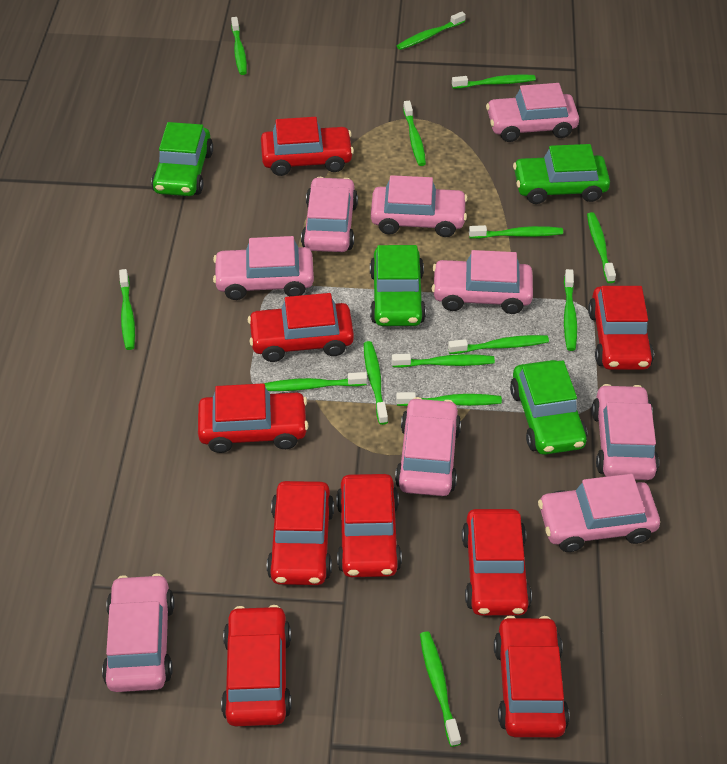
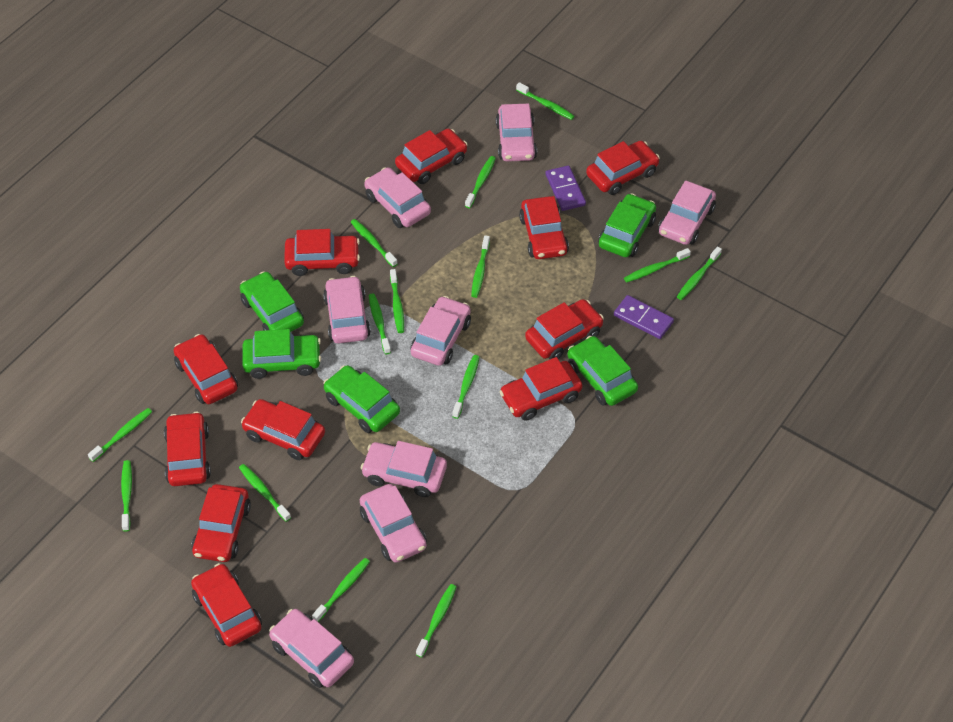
green car: [151,122,213,196] [370,245,426,326] [510,360,588,455] [513,144,610,204] = 4 -> [240,271,304,332] [242,329,321,379] [324,365,400,433] [567,336,638,406] [598,193,656,257] = 5
pink car: [102,574,174,692] [213,236,314,300] [301,177,358,252] [371,175,468,237] [395,397,461,496] [432,250,533,314] [486,83,579,142] [538,474,660,552] [592,384,659,480] = 9 -> [269,609,354,688] [323,276,371,344] [360,484,427,563] [361,441,447,497] [364,167,431,228] [410,296,471,366] [496,104,537,162] [658,181,716,245] = 8
purple domino: none = 0 -> [546,166,586,211] [614,295,674,339] = 2
red car: [198,383,309,453] [221,605,292,726] [248,293,354,362] [261,117,354,176] [267,481,334,585] [336,474,402,577] [462,509,532,616] [494,616,570,738] [588,286,654,370] = 9 -> [164,412,211,486] [173,334,238,404] [191,484,251,562] [191,563,262,647] [241,399,325,460] [284,229,360,276] [395,128,468,184] [500,357,583,421] [519,196,569,259] [525,299,604,359] [586,141,660,195] = 11

